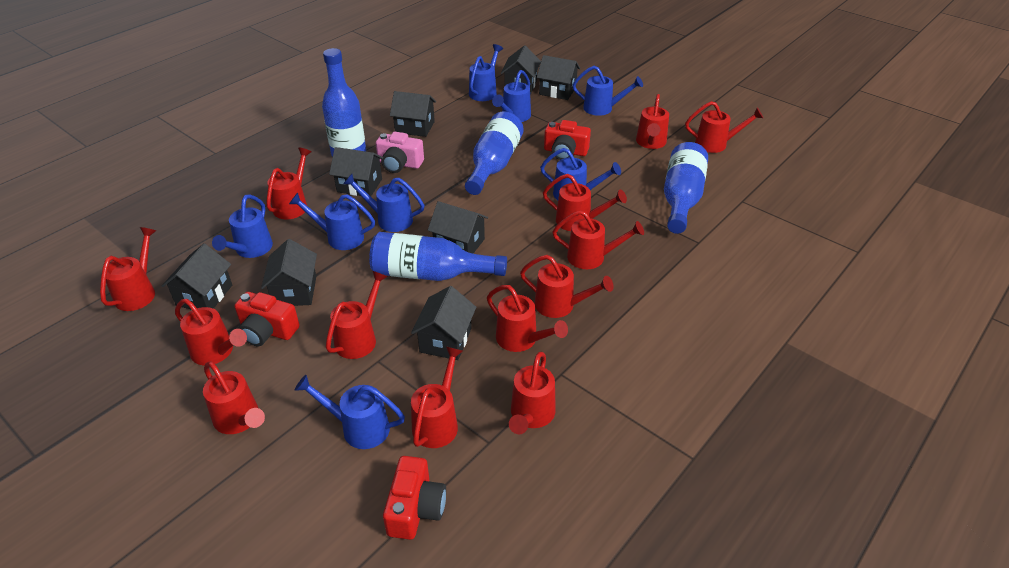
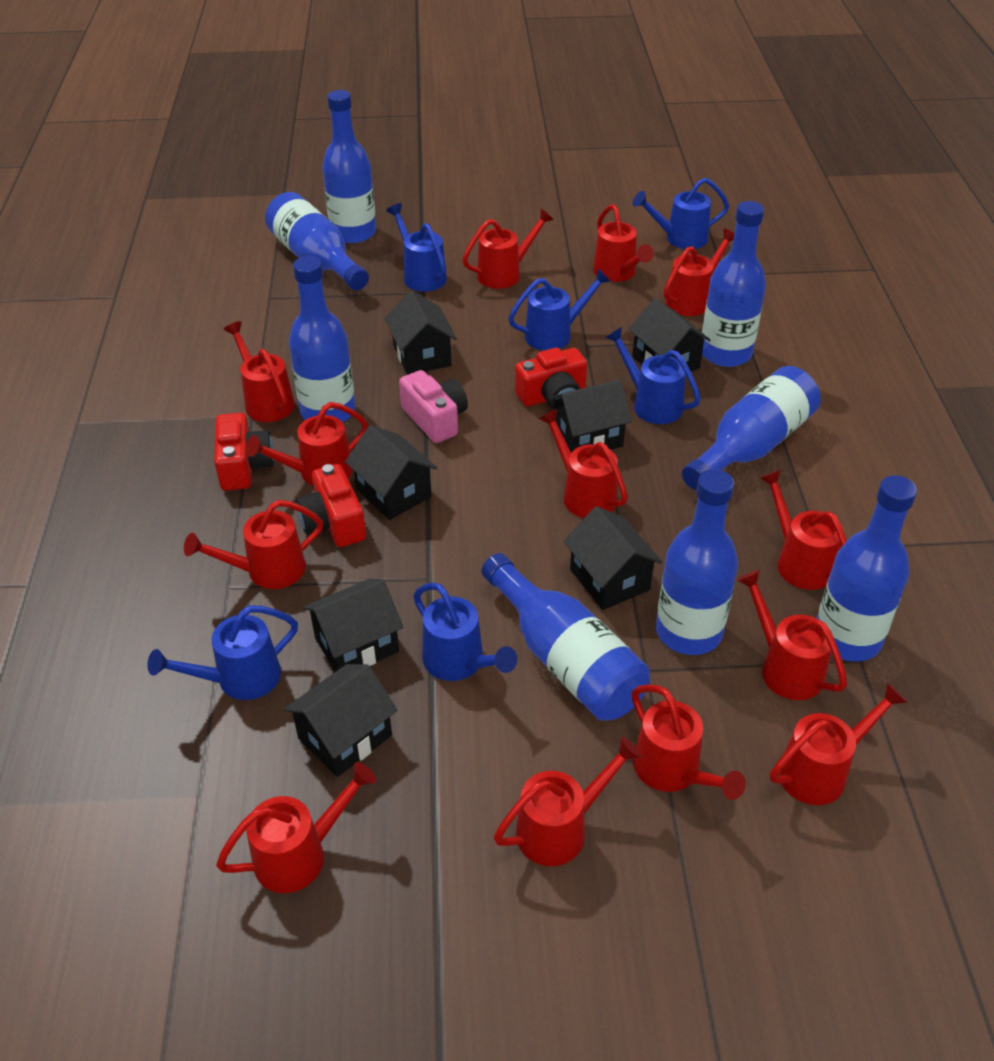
black house: [162,243,232,309] [261,239,317,306] [329,147,383,196] [390,91,436,137] [411,286,476,360] [428,201,488,254] [501,45,541,94] [537,55,580,100] = 8 -> [284,664,398,777] [303,579,403,672] [345,425,437,520] [385,291,457,375] [549,380,632,452] [564,506,662,610] [629,298,711,372] = 7
blue bottle: [322,48,366,157] [369,232,507,281] [465,111,524,195] [664,142,708,234] = 4 -> [265,192,369,290] [289,256,356,422] [322,90,376,243] [481,553,650,721] [656,469,738,655] [682,366,821,490] [702,201,766,367] [817,475,917,661] = 8
blue watering can: [212,194,273,258] [289,193,375,250] [295,375,405,449] [343,174,425,232] [469,44,503,101] [492,70,531,122] [540,148,621,200] [573,66,643,116] = 8 -> [148,605,298,700] [386,203,447,292] [413,582,517,681] [508,269,611,351] [605,327,701,424] [633,178,729,249] = 6

